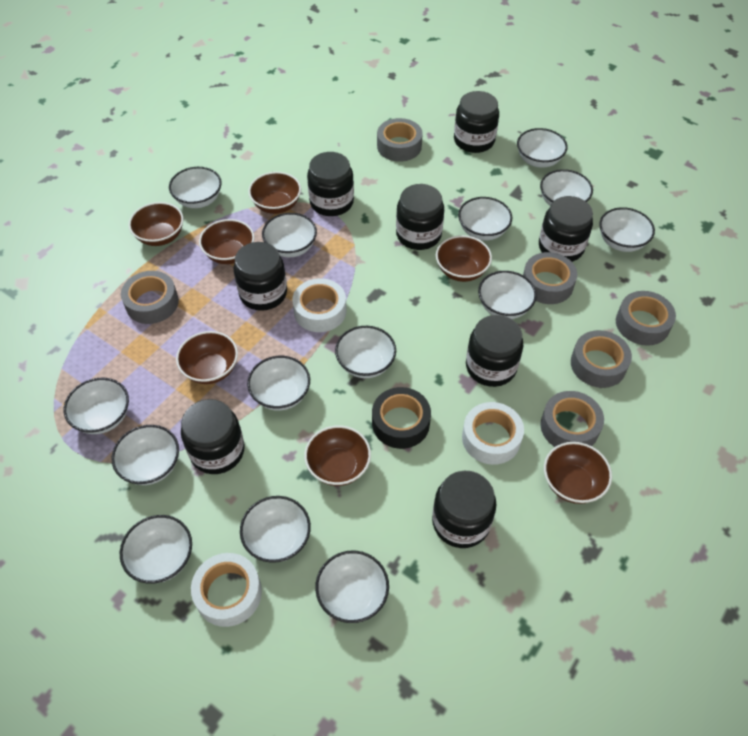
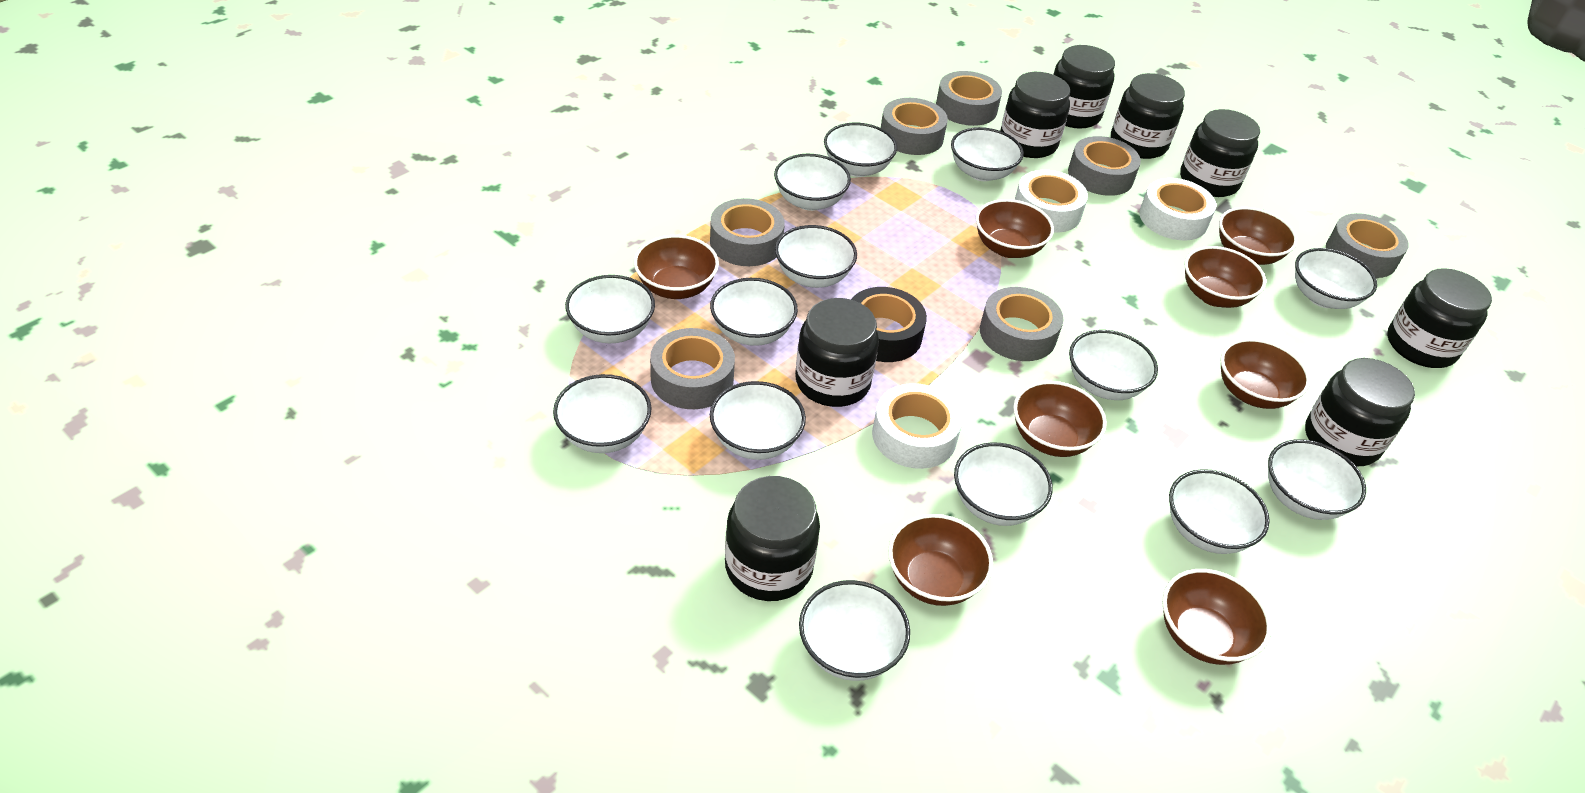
brown bowl: [128,202,183,246] [176,331,238,384] [199,219,255,264] [248,172,301,214] [304,425,371,486] [436,235,492,282] [544,442,612,504] = 7 -> [634,235,719,299] [888,514,993,606] [976,199,1054,258] [1013,381,1107,457] [1162,569,1271,665] [1185,246,1266,308] [1219,207,1297,265] [1220,338,1310,409] = 8
grey tape: [121,271,179,324] [377,118,423,162] [523,252,577,304] [540,391,604,447] [571,330,632,388] [616,291,676,346] = 6 -> [650,328,735,409] [710,198,785,266] [881,98,948,155] [936,71,1002,126] [980,287,1063,361] [1068,136,1141,196] [1326,213,1409,278] = 7

